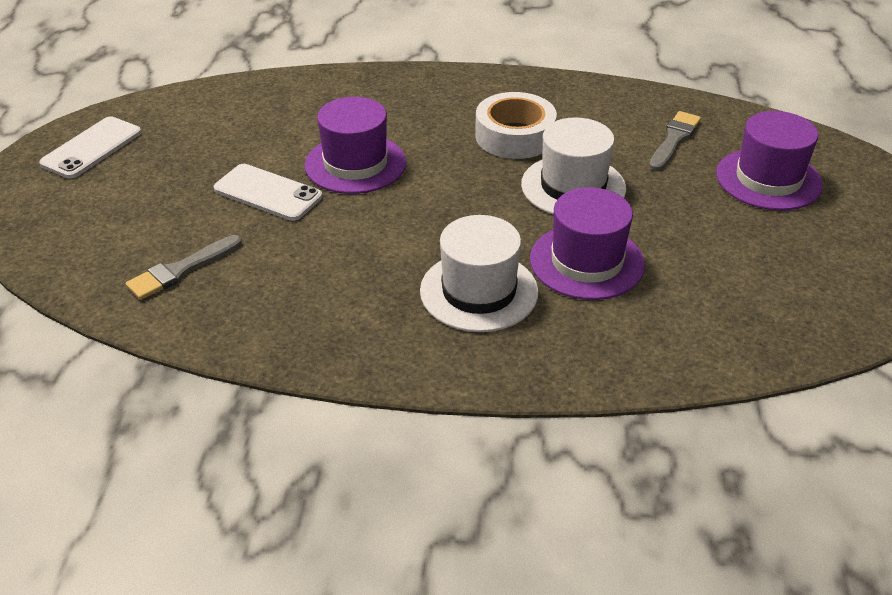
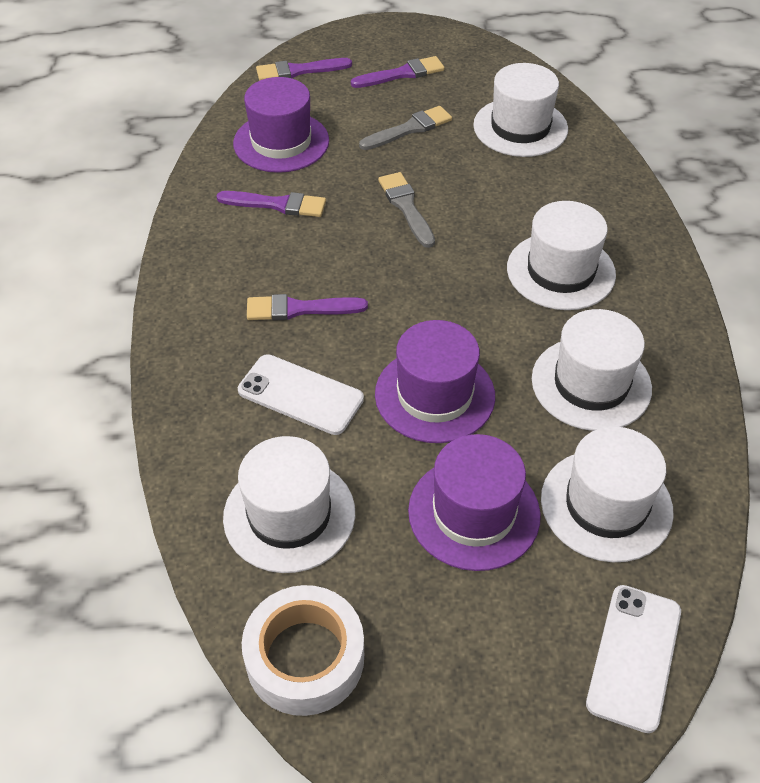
purple brush: none = 0 -> [216,191,326,217] [247,294,368,321] [256,58,352,81] [351,56,445,88] = 4
white hat: [420,215,538,332] [521,117,626,215] = 2 -> [223,436,355,573] [473,63,568,157] [507,201,616,310] [532,309,652,431] [541,427,674,562] = 5

